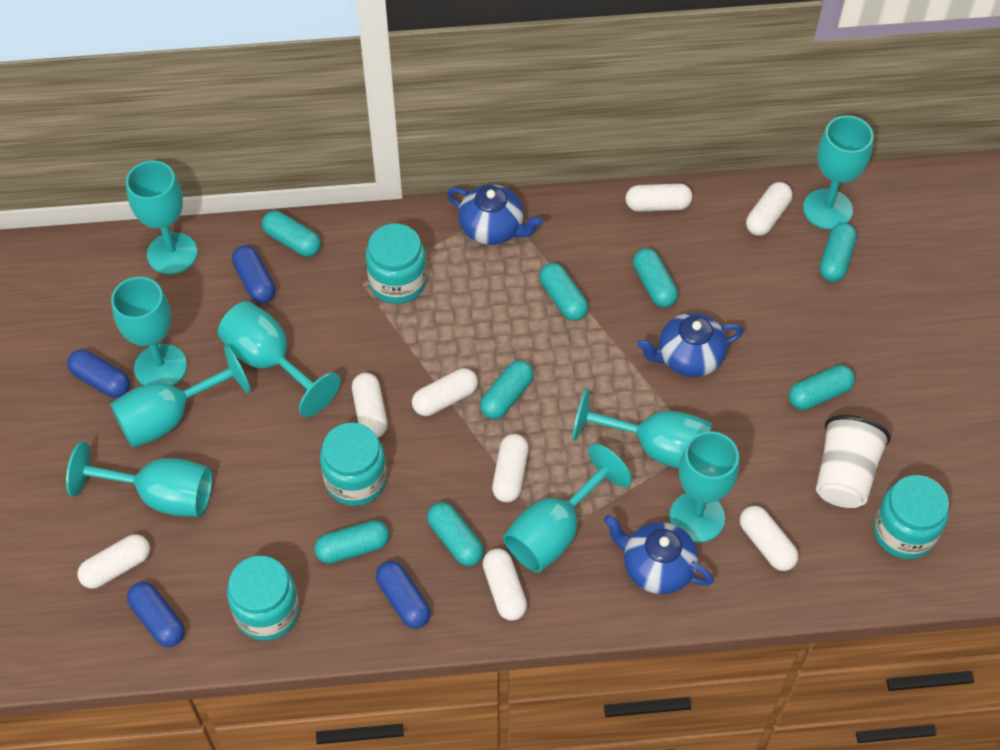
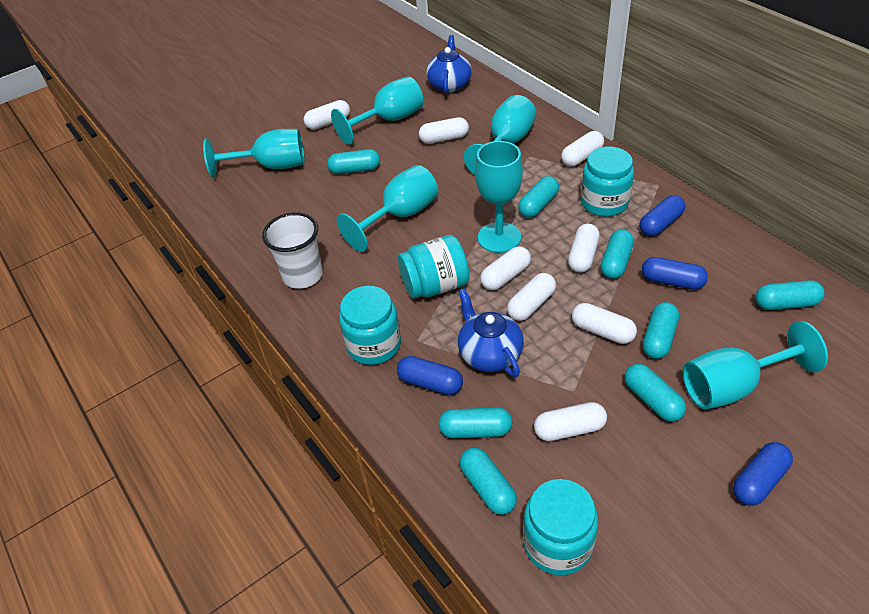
blue teapot: [447,184,543,245] [604,515,714,594] [637,313,744,377] = 3 -> [426,35,472,94] [458,289,524,377] = 2
turquoise goblet: [66,442,212,517] [110,345,251,448] [111,277,187,386] [126,161,198,274] [218,301,341,417] [503,444,632,573] [572,388,712,468] [670,431,739,543] [803,115,874,230] = 9 -> [203,129,305,178] [331,77,424,145] [337,165,438,252] [464,95,536,174] [475,141,523,253] [683,321,828,409] = 6

